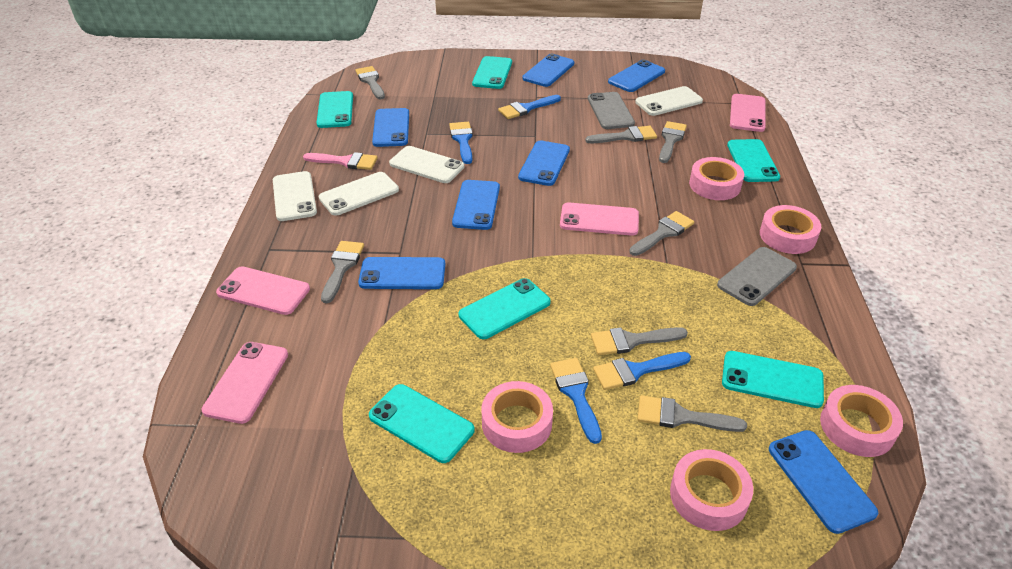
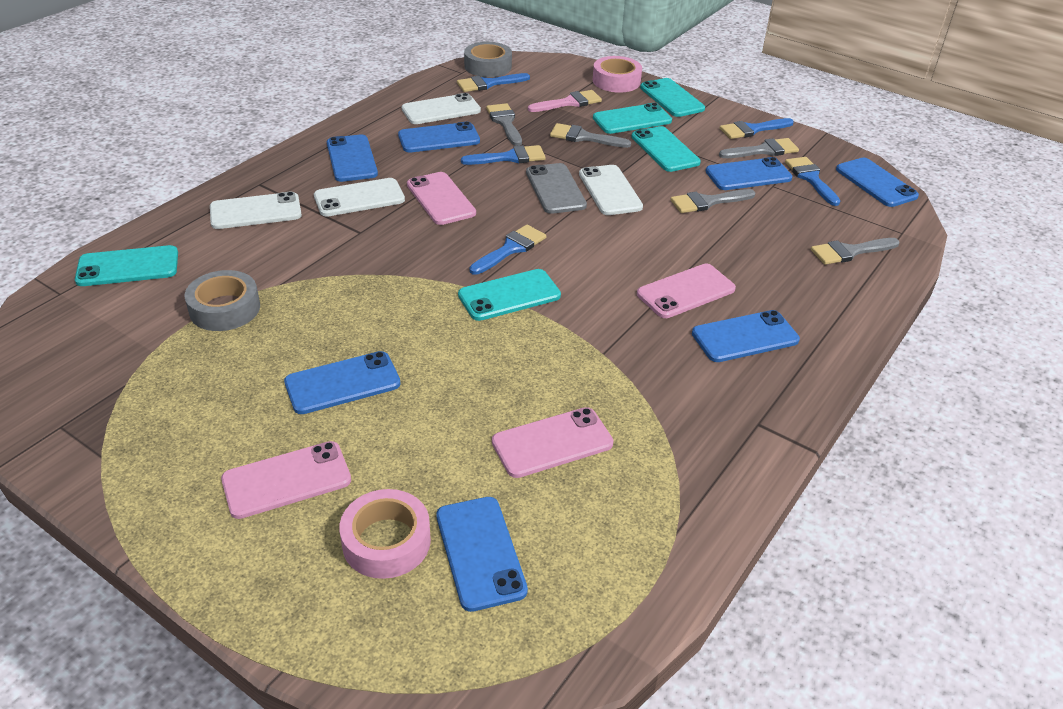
blue brush: [449,122,473,164] [498,95,561,119] [550,358,602,444] [593,352,691,390] = 4 -> [457,73,530,92] [461,145,546,165] [470,225,546,275] [720,118,794,139] [785,157,840,206] = 5
grey brush: [321,241,364,303] [355,66,385,100] [585,126,657,143] [591,327,688,355] [629,211,694,256] [637,395,747,432] [659,121,687,163] = 7 -> [486,103,522,146] [550,123,631,148] [670,189,755,213] [719,138,799,158] [811,238,900,265] = 5
grey phone: [588,92,635,129] [717,247,797,306] = 2 -> [526,163,587,214] = 1
grey tape: none = 0 -> [185,270,260,331] [464,42,512,77] = 2
pink tape: [481,381,553,453] [670,449,753,531] [689,157,744,200] [760,205,821,254] [820,385,903,457] = 5 -> [339,489,431,579] [593,56,642,93] = 2
turquoise phone: [317,91,353,128] [369,384,475,463] [459,278,551,339] [472,56,512,89] [722,351,824,408] [727,139,780,182] = 6 -> [75,245,178,286] [458,269,561,321] [593,103,672,134] [631,126,701,172] [640,78,705,117] = 5

